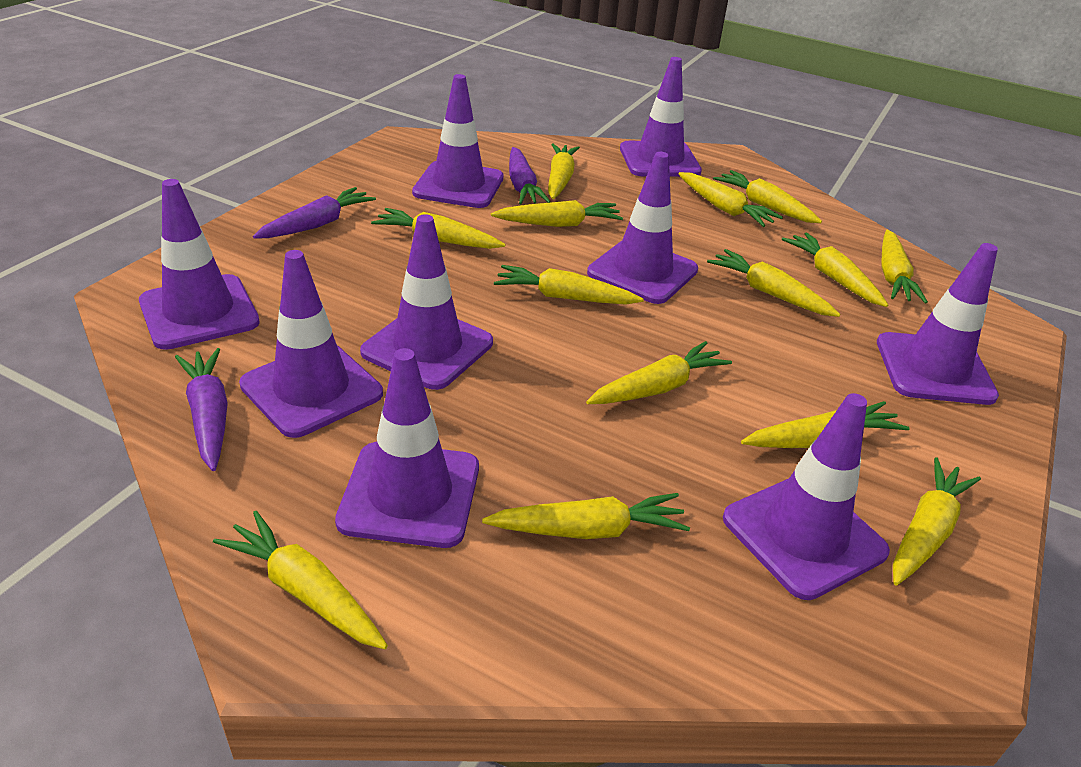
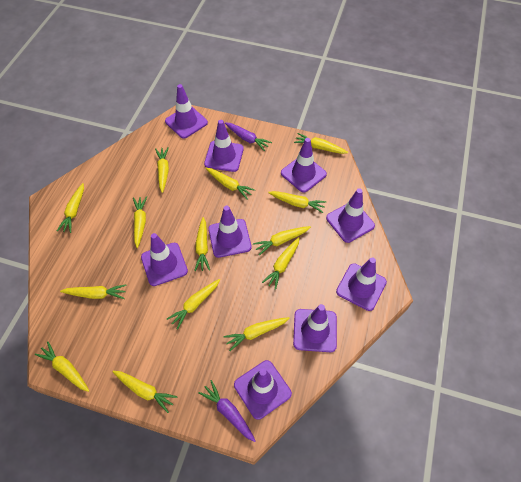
purple carrot: [175,348,228,471] [253,187,376,239] [509,147,550,204] = 3 -> [198,380,256,442] [225,122,272,151] = 2

